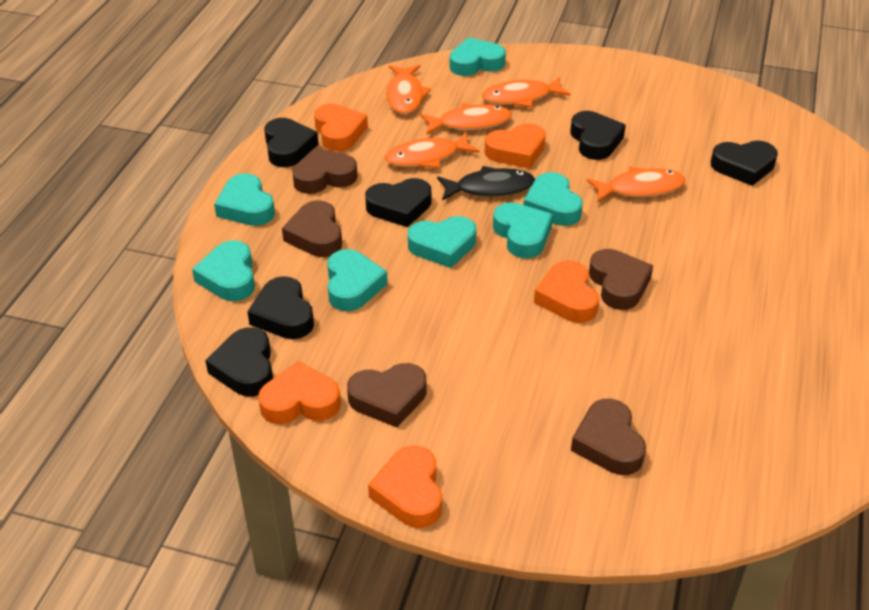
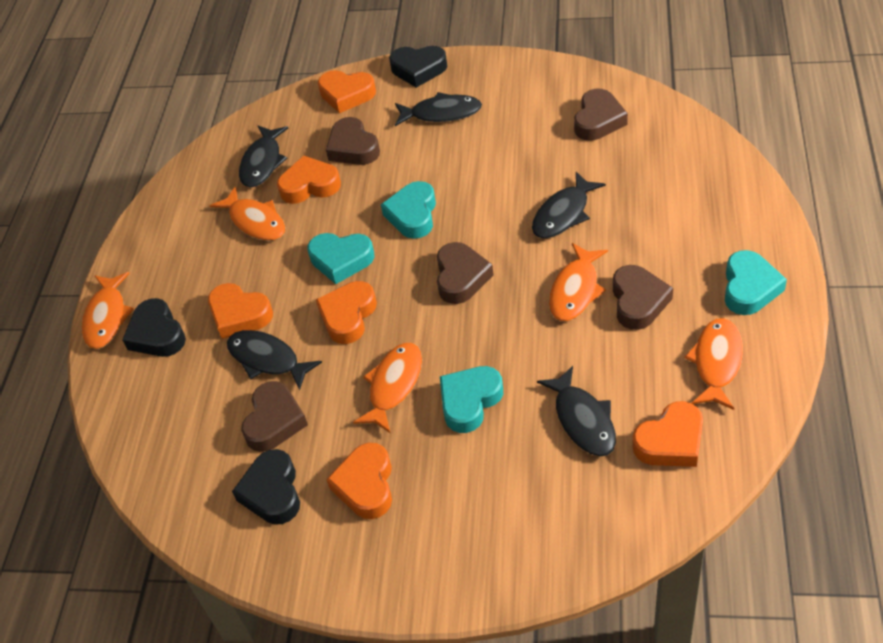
black fish: [437,166,535,201] = 1 -> [227,330,322,390] [239,126,288,188] [395,92,482,126] [532,172,606,238] [537,366,616,456] = 5
black heart: [205,327,273,397] [247,276,314,339] [264,118,318,167] [365,178,431,227] [570,111,626,160] [711,141,778,186] = 6 -> [122,298,186,357] [232,449,300,525] [389,46,447,88] = 3
orange heart: [258,361,341,424] [314,103,368,152] [368,446,442,528] [485,123,546,169] [534,260,599,323] = 5 -> [208,283,273,339] [277,156,341,204] [316,281,377,344] [318,70,376,113] [326,443,392,519] [632,401,703,467] = 6
turquoise heart: [192,241,255,301] [214,173,275,226] [327,249,388,311] [408,216,476,268] [450,37,506,76] [493,202,553,258] [524,172,583,226] = 7 -> [308,233,374,284] [381,181,436,239] [440,366,503,433] [725,250,787,315] = 4

